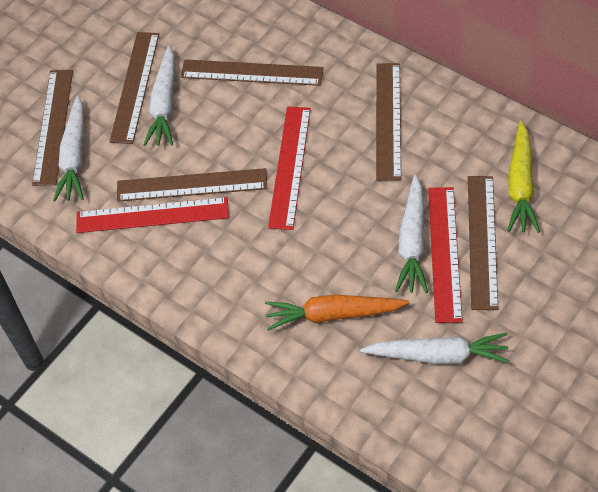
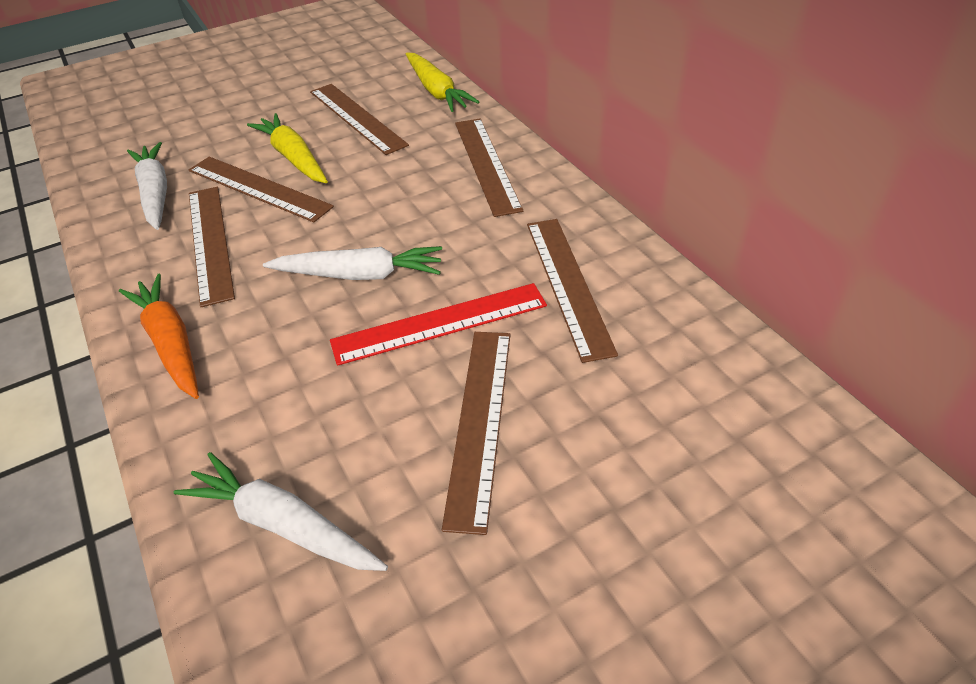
red ruler: [76,197,229,233] [268,107,311,230] [428,187,463,323] = 3 -> [330,283,547,366] = 1
white carrot: [53,95,84,202] [143,46,175,146] [360,333,510,364] [395,175,428,293] = 4 -> [127,142,167,230] [174,452,388,571] [263,246,442,280] = 3
yellow carrot: [507,121,540,233] = 1 -> [247,113,328,183] [406,52,479,112] = 2

